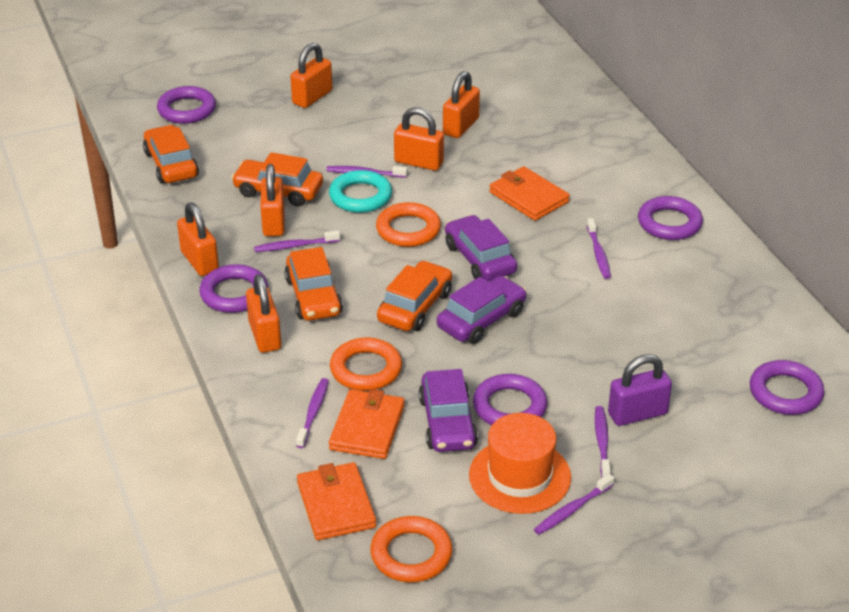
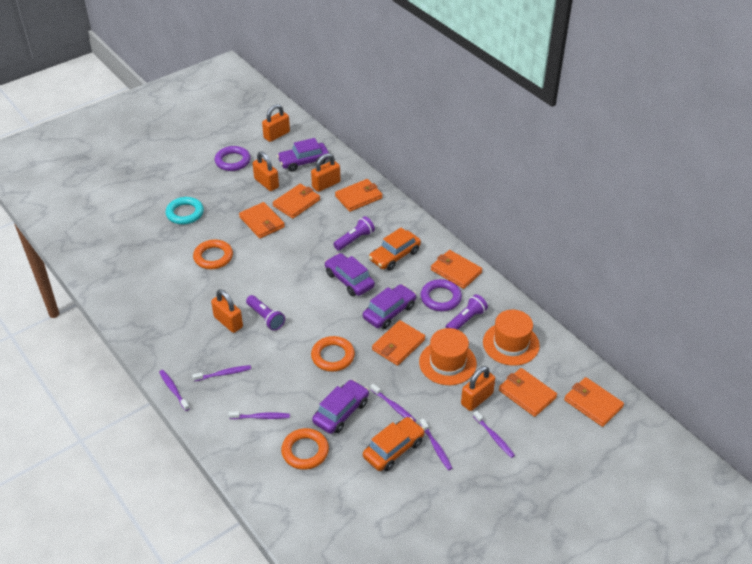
orange car: [143,125,199,184] [231,152,323,206] [284,247,343,321] [377,261,452,331] = 4 -> [363,417,425,471] [369,228,421,270] = 2
orange hat: [469,413,571,514] = 1 -> [419,328,477,385] [483,310,540,366] = 2
orange padlock: [177,202,219,276] [246,274,281,353] [260,164,285,236] [290,43,332,108] [394,107,444,171] [443,71,480,138] = 6 -> [211,289,243,333] [253,152,279,191] [262,104,290,142] [311,153,340,192] [461,366,495,411] = 5
orange wallet: [297,462,376,540] [329,389,405,459] [489,166,570,221] = 3 -> [239,202,285,239] [273,184,320,219] [335,179,383,212] [372,320,425,366] [431,250,482,289] [499,368,557,417] [564,377,624,427] = 7
purple car: [419,369,478,452] [437,276,527,344] [445,215,517,281] = 3 -> [277,138,329,172] [312,380,369,434] [325,253,375,296] [363,284,416,329] = 4
purple flashlight: none = 0 -> [246,295,285,331] [333,216,375,251] [446,294,488,330] = 3
purple padlock: [608,354,672,426] = 1 -> none = 0
purple ring: [157,86,216,124] [199,264,268,313] [473,374,547,425] [638,196,703,240] [750,360,824,415] = 5 -> [215,146,250,171] [420,279,462,311] = 2

